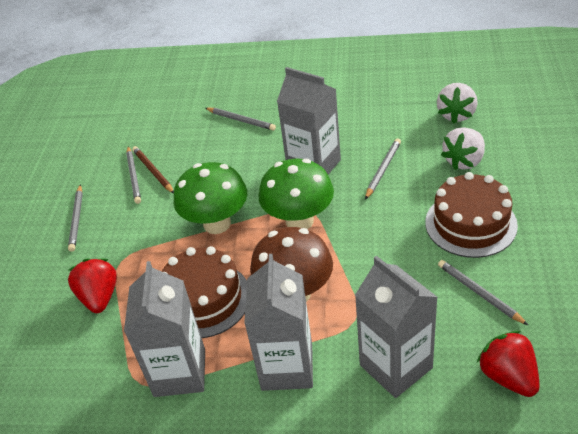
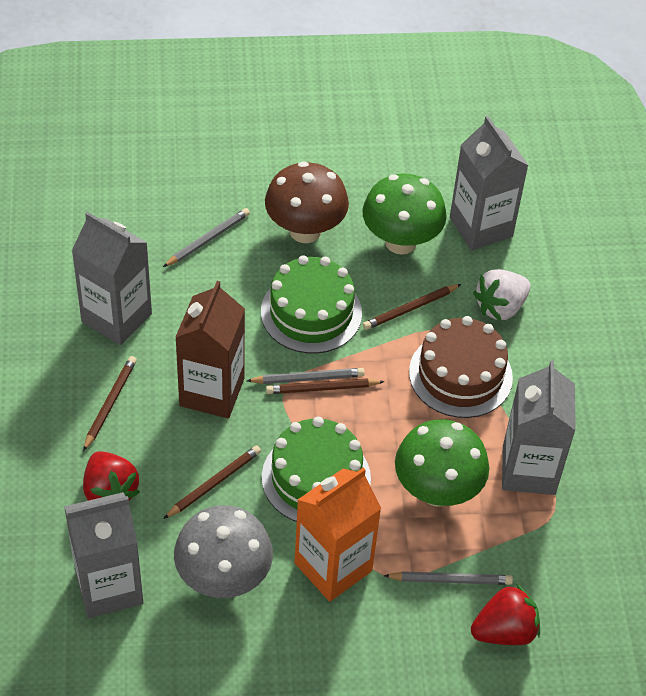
brown cake: [162,246,247,338] [425,172,518,258] = 2 -> [409,316,513,418] = 1
brown carton: none = 0 -> [175,281,245,418] = 1
brown pencil: [132,146,174,193] = 1 -> [83,356,137,451] [163,445,261,519] [266,378,385,394] [363,284,461,330] = 4
green cake: none = 0 -> [261,255,362,354] [262,417,371,522] = 2
grey mushroom: none = 0 -> [174,505,273,598] = 1
grey pencil: [68,184,83,252] [126,146,141,204] [205,108,276,131] [365,139,401,200] [438,260,528,325] = 5 -> [163,208,250,267] [247,368,365,384] [384,571,513,585] = 3
orange carton: none = 0 -> [294,468,381,602] = 1
white strawberry: [437,83,478,124] [441,127,485,170] = 2 -> [473,269,531,321] = 1

